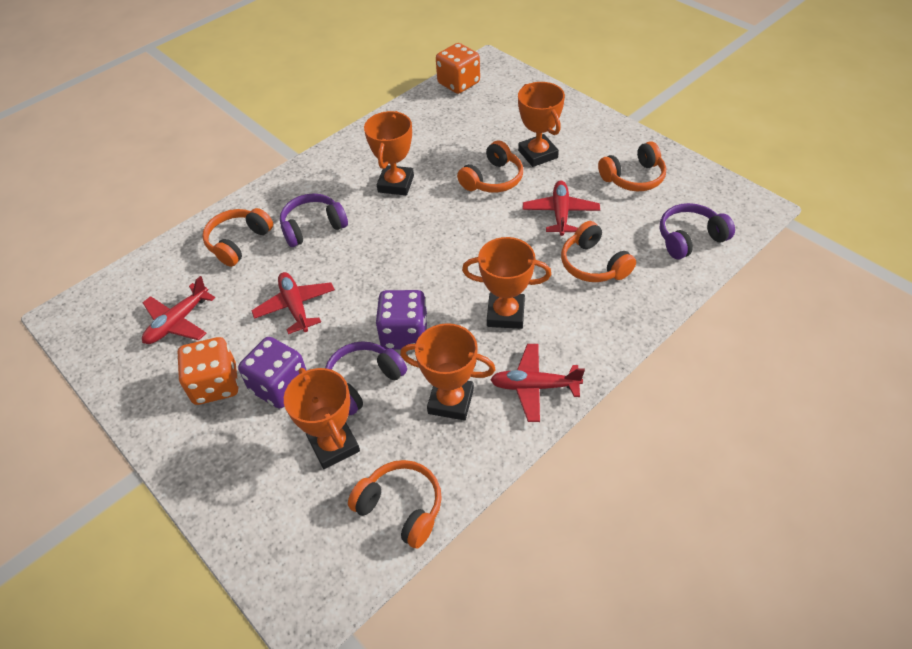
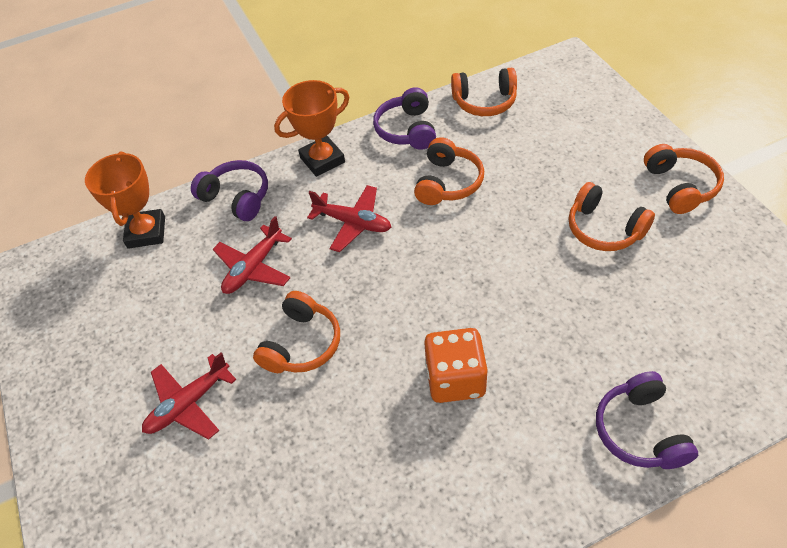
orange dice: [177,337,239,405] [436,43,480,94] = 2 -> [424,328,488,403] = 1
orange trophy: [284,368,360,469] [364,111,414,195] [400,323,496,421] [462,237,551,329] [518,82,565,167] = 5 -> [85,151,165,249] [274,80,349,177] = 2
purple dice: [238,337,307,409] [376,290,428,349] = 2 -> none = 0
red plane: [142,276,215,344] [251,272,335,334] [490,344,585,422] [523,181,600,236] = 4 -> [142,353,237,440] [213,216,292,294] [307,185,391,252] = 3

